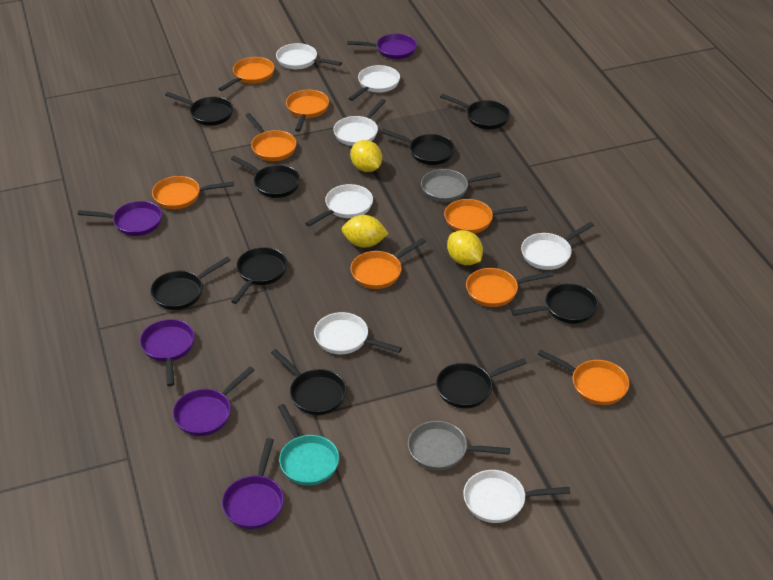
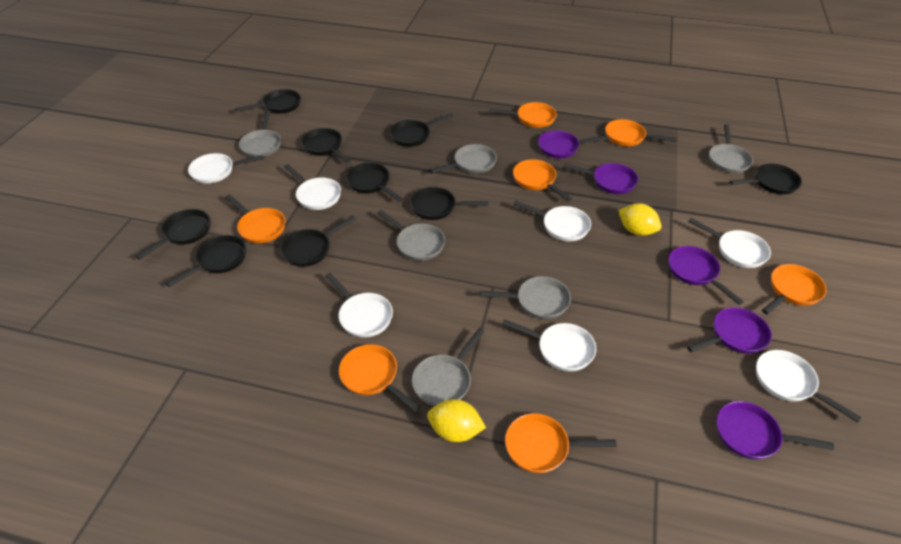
grey pan: [408,421,510,471] [421,169,501,202] = 2 -> [239,110,281,157] [377,210,445,261] [412,328,484,406] [430,144,497,174] [480,276,571,319] [709,124,753,173] = 6
orange pan: [152,176,234,209] [218,57,274,91] [245,113,297,161] [286,90,329,132] [350,238,426,289] [444,199,528,233] [466,268,554,307] [538,350,630,405] = 8 -> [225,194,286,243] [339,344,420,412] [490,102,557,128] [505,413,617,473] [513,159,572,201] [605,119,677,146] [762,264,827,314] = 7
turquoise pan: [278,404,339,486] = 1 -> none = 0
yellow lemon: [342,215,389,248] [350,140,382,172] [447,230,483,265] = 3 -> [427,399,486,442] [618,203,662,236] = 2

